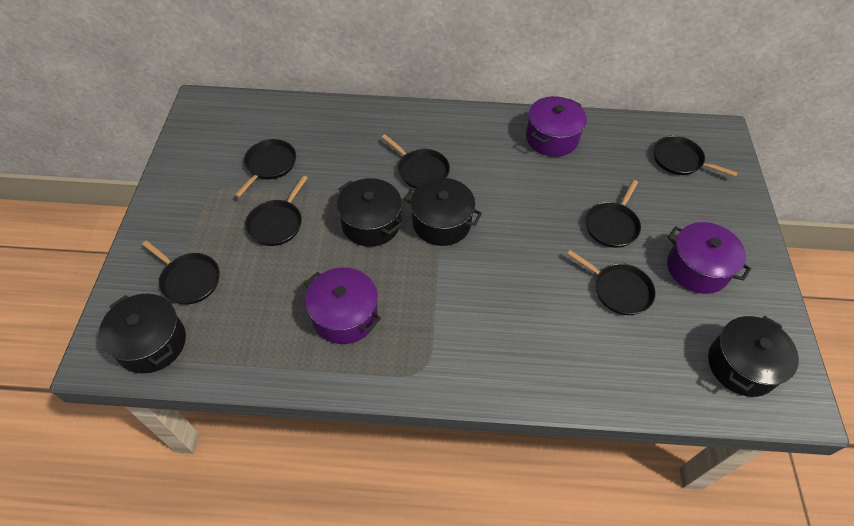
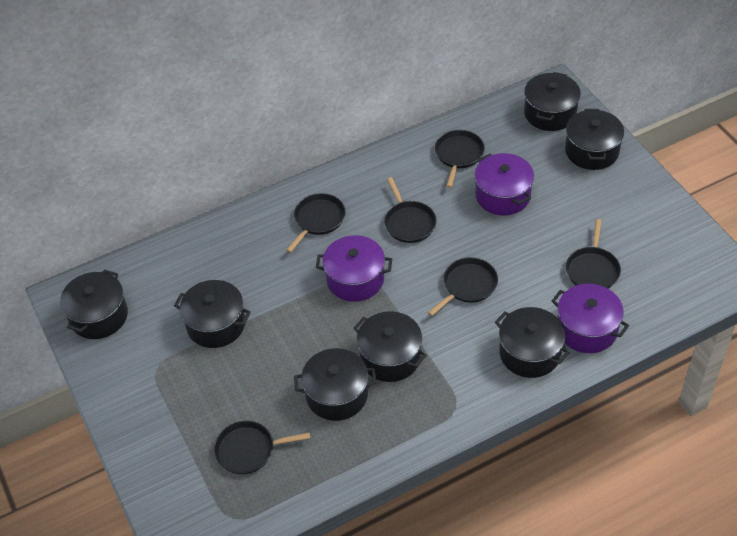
black pan: [142,241,220,304] [234,139,296,198] [245,175,308,246] [381,134,450,188] [567,250,656,315] [585,180,641,248] [653,136,738,177] = 7 -> [214,421,310,475] [287,193,346,253] [384,177,436,243] [428,257,498,316] [435,130,485,188] [566,219,621,288] = 6
black pot: [99,294,186,374] [337,178,402,247] [404,178,482,246] [708,316,799,397] = 4 -> [60,269,128,339] [174,280,251,348] [294,348,376,421] [353,311,427,382] [495,307,570,378] [524,72,581,131] [565,109,624,170] = 7

